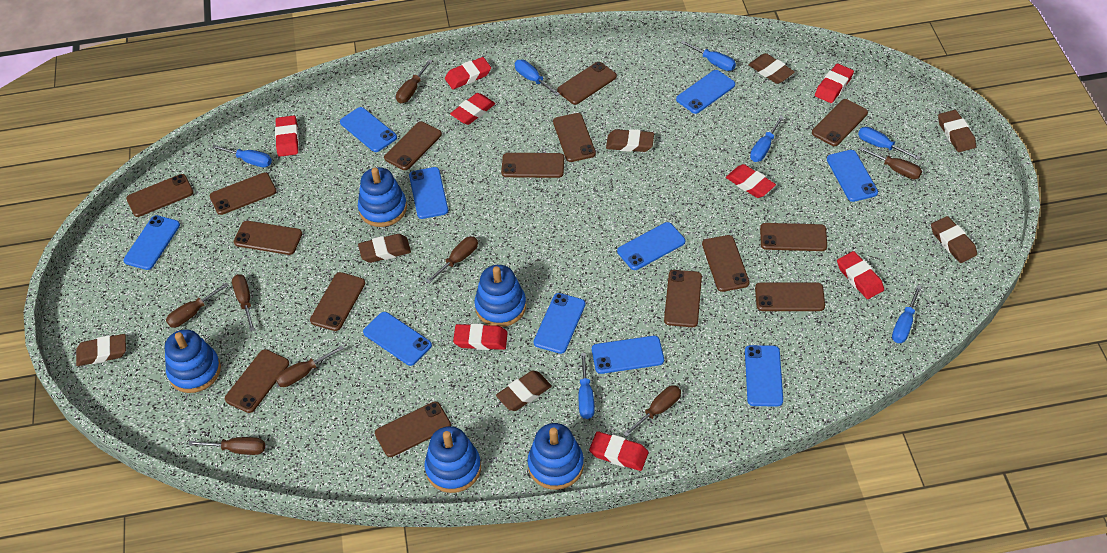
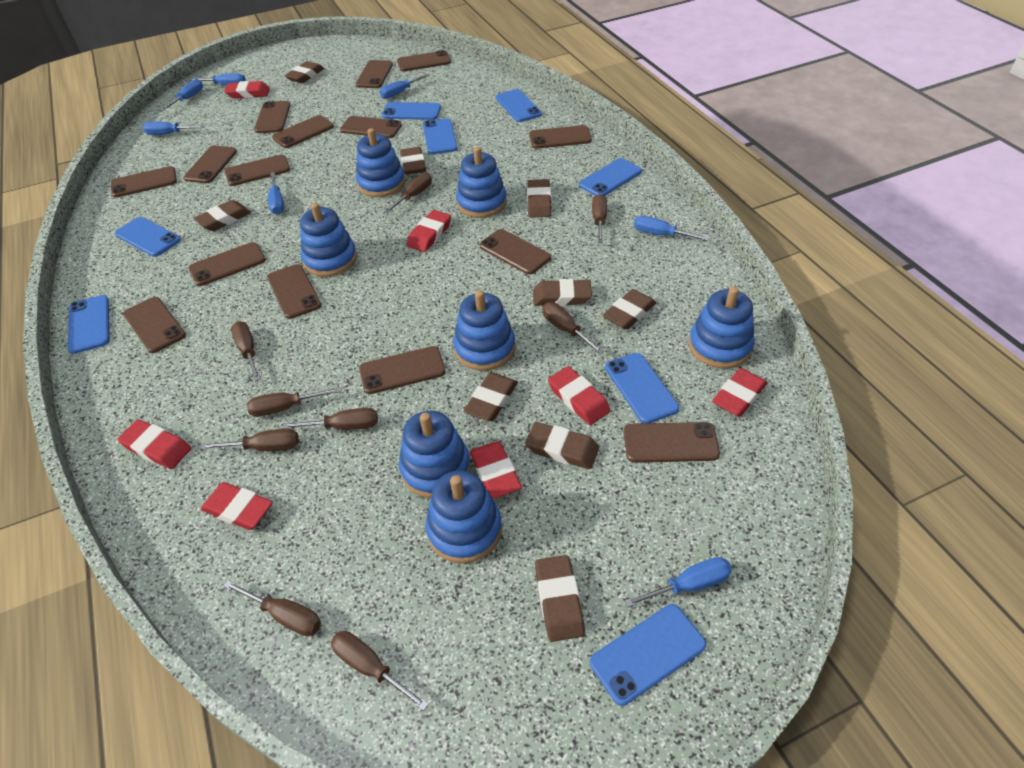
blue phone: [124,215,180,270] [340,107,397,152] [363,312,432,366] [409,167,448,219] [534,293,585,354] [592,336,664,374] [617,222,685,270] [676,70,735,114] [745,345,783,407] [827,150,878,202] = 10 -> [68,295,110,354] [115,217,181,257] [382,102,441,120] [423,118,458,154] [496,89,542,122] [579,158,642,196] [590,604,706,706] [605,353,679,424] = 8
blue stacking toy: [165,329,221,393] [358,167,407,227] [425,426,481,493] [474,265,526,327] [527,423,584,490] = 5 -> [300,203,357,277] [356,128,406,197] [399,411,471,498] [425,470,502,563] [453,290,515,371] [456,147,507,218] [689,287,755,369] = 7
brown eraser: [76,334,126,366] [358,234,411,263] [496,371,552,411] [606,129,654,152] [749,53,795,84] [931,216,977,263] [938,110,976,152] = 7 -> [194,200,251,231] [285,61,324,83] [400,147,426,175] [463,372,518,421] [525,422,599,469] [527,179,551,218] [533,279,592,306] [535,555,585,642] [603,289,656,330] = 9
brown screwdriver: [166,282,229,328] [188,437,265,455] [232,274,255,332] [275,345,344,387] [396,60,432,103] [426,236,478,284] [623,385,681,437] [858,146,922,179] = 8 -> [201,429,299,451] [224,580,321,636] [231,321,261,381] [247,387,341,417] [283,408,378,430] [331,631,429,711] [384,173,432,213] [542,302,604,354] [592,194,607,243] = 9
red eraser: [275,115,299,157] [445,57,491,89] [450,93,495,125] [453,323,508,350] [589,431,648,471] [726,164,776,198] [815,64,854,103] [837,251,884,299] = 8 -> [117,420,191,469] [201,482,273,530] [224,81,270,98] [406,210,451,252] [470,441,522,499] [548,366,611,425] [712,368,767,417] = 7

